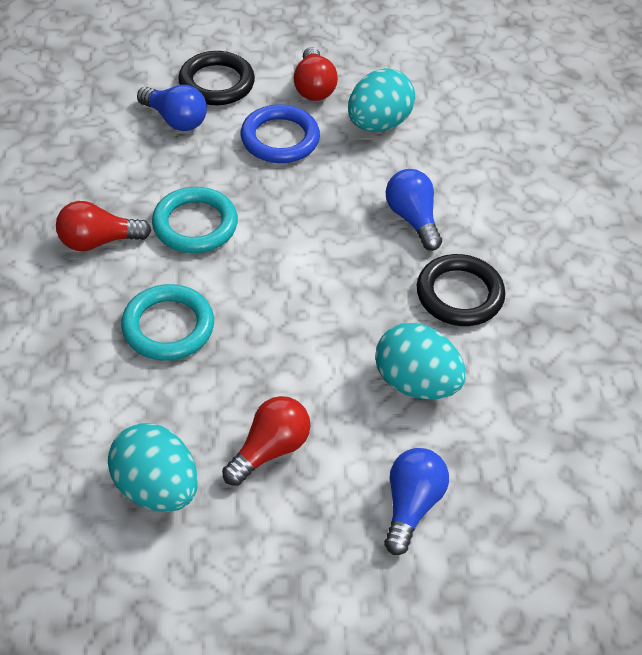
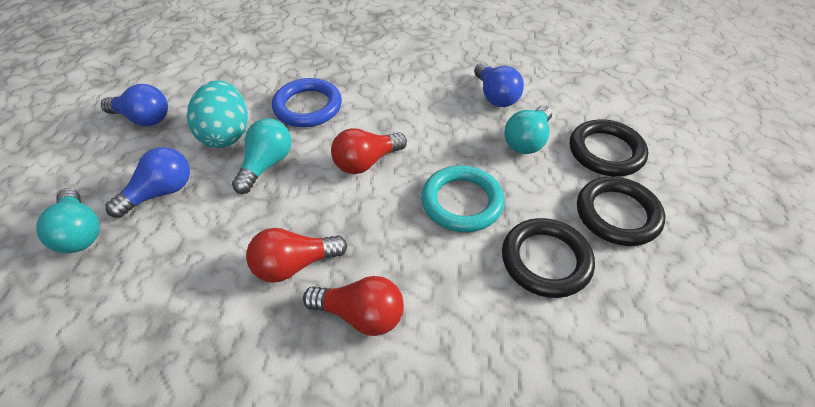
black ring: [178,51,255,105] [417,254,505,326] = 2 -> [502,218,595,298] [570,119,648,177] [577,177,665,246] = 3
turquoise egg: [108,423,198,512] [348,68,415,132] [375,323,466,400] = 3 -> [187,80,248,148] = 1
turquoise light bulb: none = 0 -> [36,188,100,253] [232,119,292,194] [504,105,552,154] = 3
turquoise ring: [121,284,214,361] [152,187,238,253] = 2 -> [421,165,505,232] = 1

